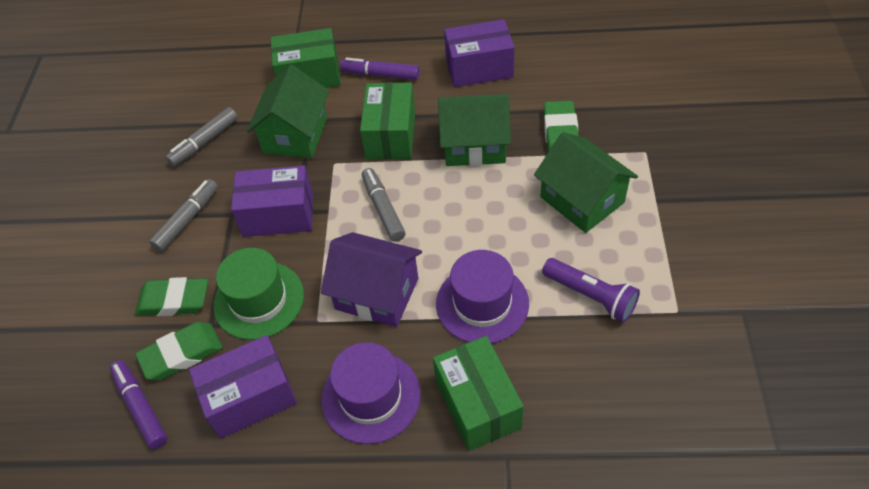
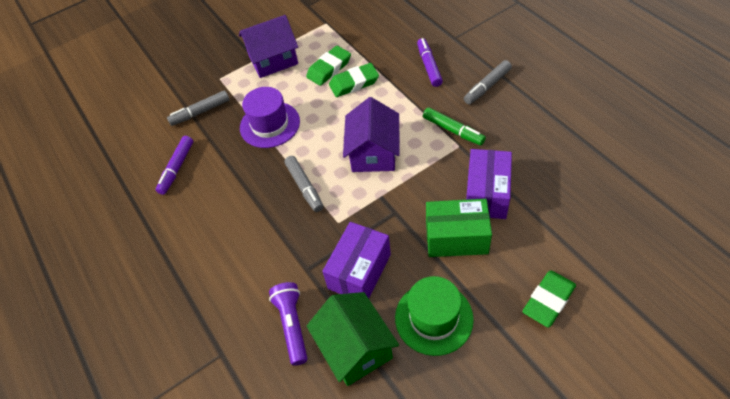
green box: [271,28,341,88] [360,82,415,159] [433,336,524,451] = 3 -> [426,199,492,257] = 1
green house: [247,65,329,158] [438,94,511,166] [534,132,638,233] = 3 -> [307,292,399,386] = 1
green marker: none = 0 -> [423,107,486,145] = 1
purple box: [189,335,297,439] [231,165,313,237] [444,19,515,87] = 3 -> [322,222,391,298] [466,149,512,219] = 2
purple hat: [321,342,421,444] [436,250,529,343] = 2 -> [240,87,300,148] = 1
purple house: [321,232,422,327] = 1 -> [239,15,298,78] [343,97,400,172] = 2

